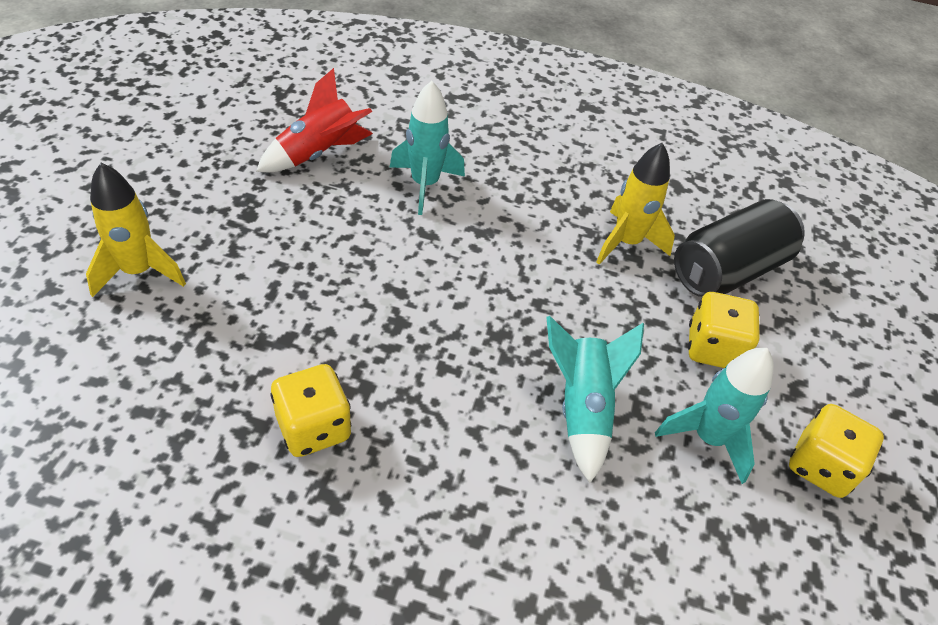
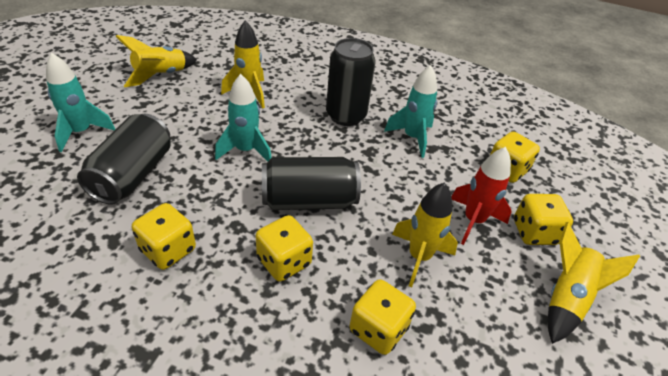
black can: [674,199,805,297] = 1 -> [77,114,170,205] [262,157,361,210] [326,38,376,126] = 3
yellow dice: [270,364,351,457] [688,292,760,368] [789,404,884,498] = 3 -> [132,203,196,270] [256,215,313,282] [350,279,416,355] [490,131,540,183] [514,194,573,245] = 5
yellow rocket: [86,163,186,297] [596,143,675,264] = 2 -> [116,35,197,87] [221,20,265,109] [392,182,458,287] [548,222,640,344] = 4

